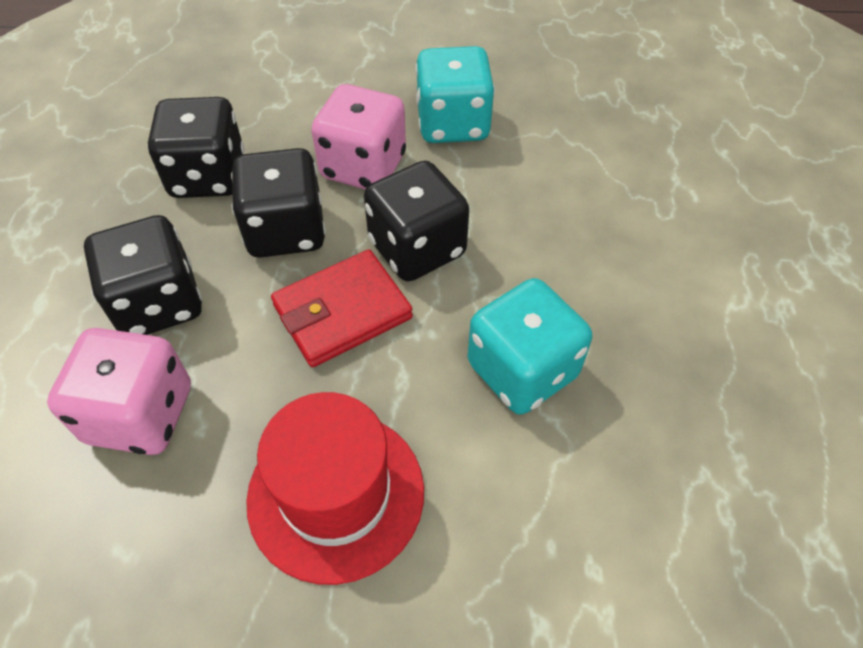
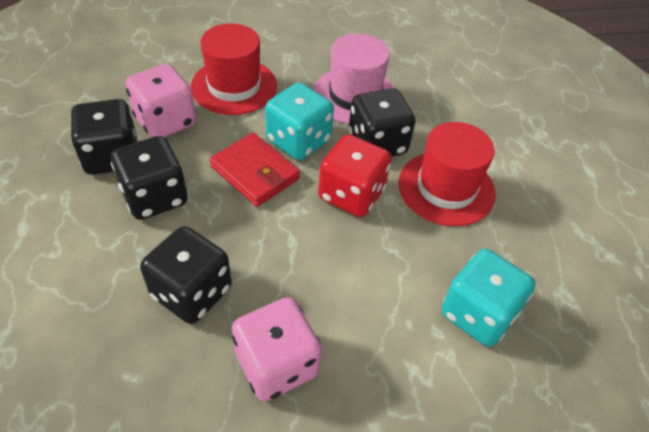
pink hat: none = 0 -> [313,34,395,124] = 1
red dice: none = 0 -> [318,134,391,217] = 1
red hat: [246,392,424,585] = 1 -> [191,23,277,115] [398,122,496,227] = 2

